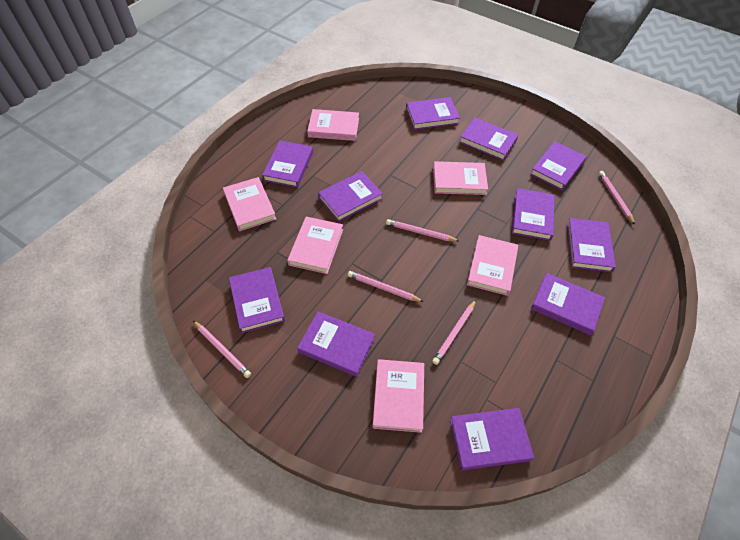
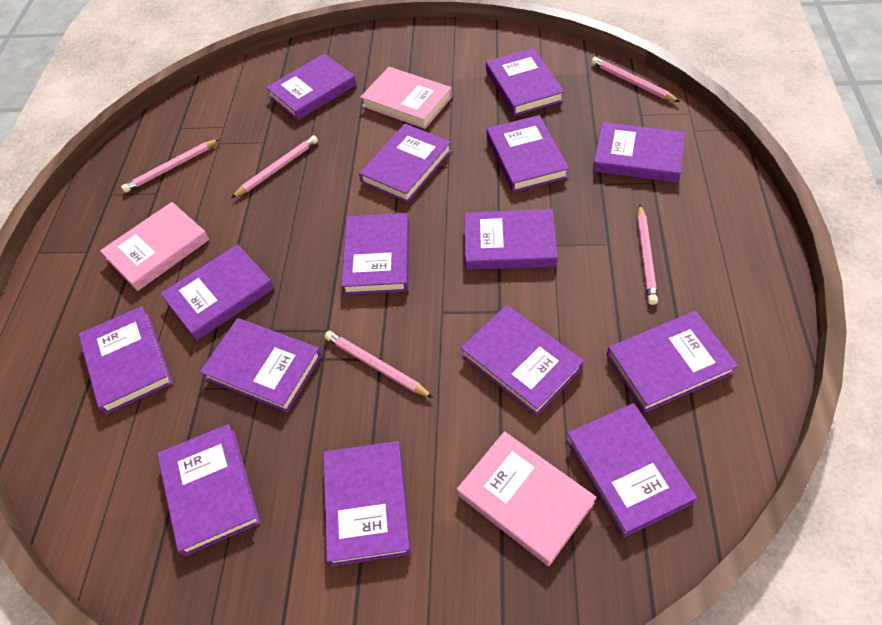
pink book: [223,177,276,231] [287,217,343,274] [307,109,359,141] [372,359,424,433] [433,161,488,195] [467,235,518,296] = 6 -> [100,202,209,291] [360,67,452,129] [457,431,597,566] = 3
purple book: [229,267,285,333] [262,140,313,188] [297,311,375,377] [318,171,383,222] [406,97,460,130] [450,408,534,470] [459,118,518,161] [512,188,555,241] [530,141,586,190] [531,273,605,335] [567,218,616,272] = 11 -> [78,306,173,414] [157,424,260,556] [160,244,274,341] [200,318,322,412] [266,54,356,121] [323,441,411,566] [341,213,409,295] [359,124,452,203] [460,305,584,416] [464,209,558,270] [486,48,564,116] [487,115,569,192] [566,403,697,537] [593,122,685,183] [607,311,738,413] = 15

